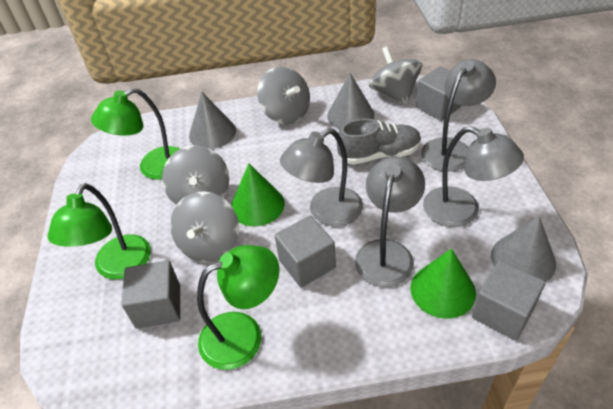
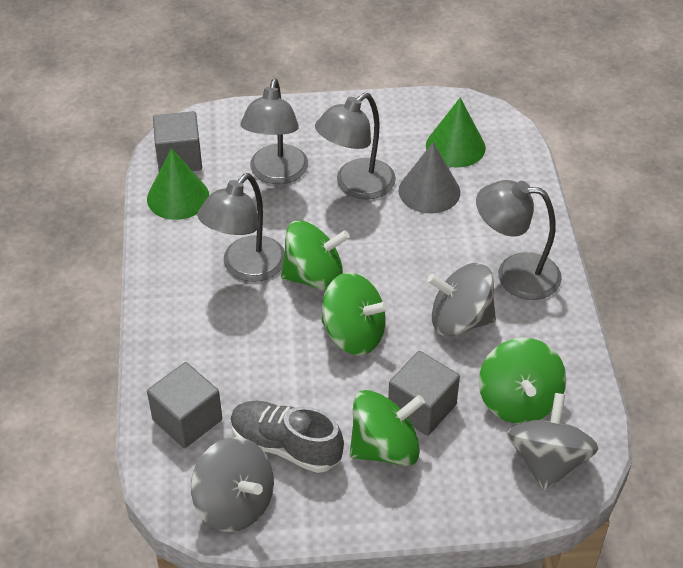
green lamp: [48,183,151,279] [91,88,180,180] [197,245,280,370] = 3 -> none = 0
green spinning top: none = 0 -> [281,221,350,291] [321,273,390,355] [350,390,425,466] [479,338,566,423] = 4
grey cone: [189,92,236,149] [327,73,374,129] [491,216,556,282] = 3 -> [398,142,460,214] = 1
grey cube: [122,260,180,329] [275,215,336,287] [416,66,462,121] [472,260,546,341] = 4 -> [147,362,222,448] [153,111,202,171] [388,351,460,436] = 3
grey spinning top: [162,145,229,205] [170,191,239,262] [258,67,310,124] [369,46,422,105] = 4 -> [191,437,274,532] [427,263,496,336] [507,393,599,492] = 3

